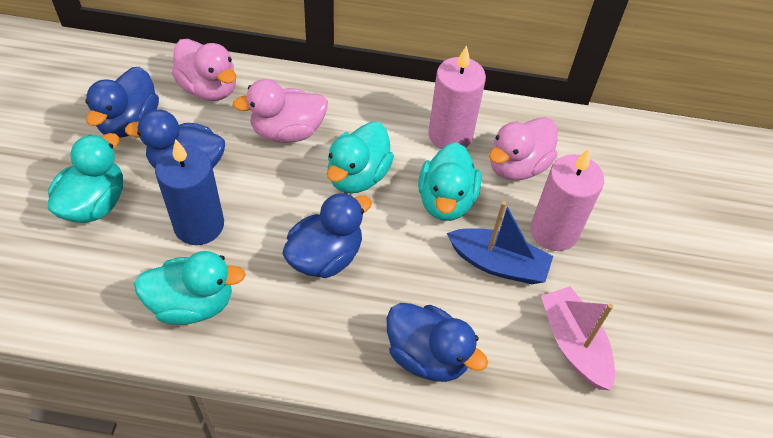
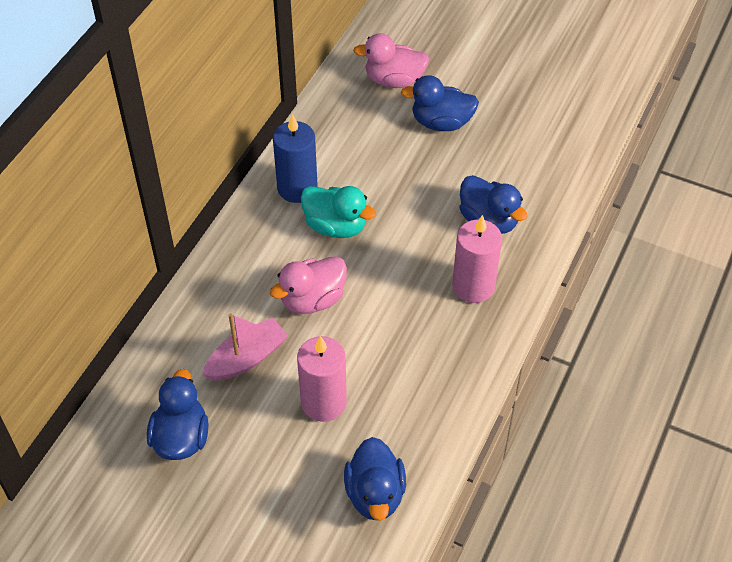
blue boat: [447,201,553,284] = 1 -> none = 0
pink duck: [172,39,236,101] [232,79,328,143] [489,117,558,181] = 3 -> [270,256,347,314] [353,33,429,88] = 2
turquoise duck: [48,133,123,223] [134,251,246,325] [327,121,394,193] [418,142,481,221] = 4 -> [301,186,376,238] = 1

